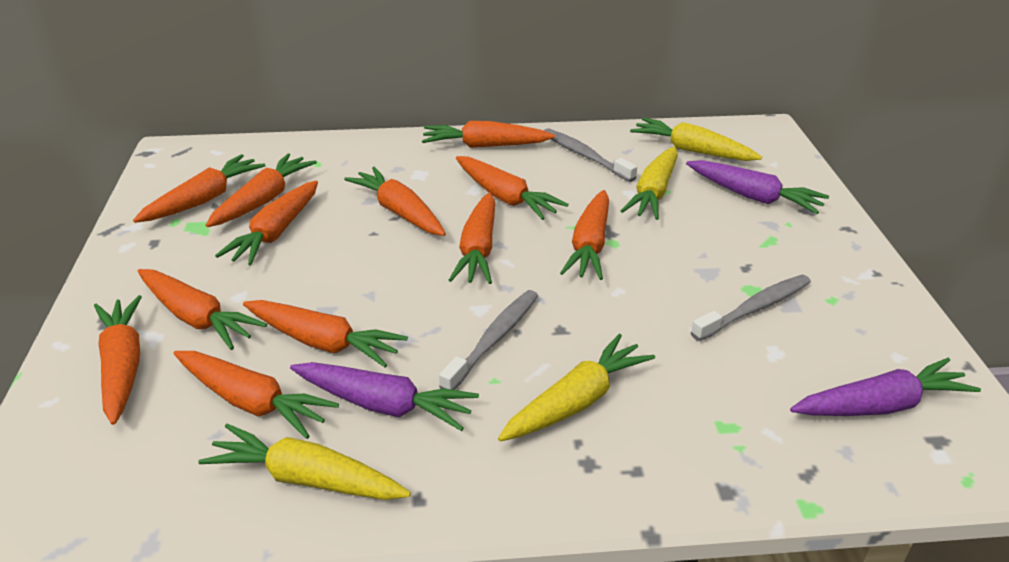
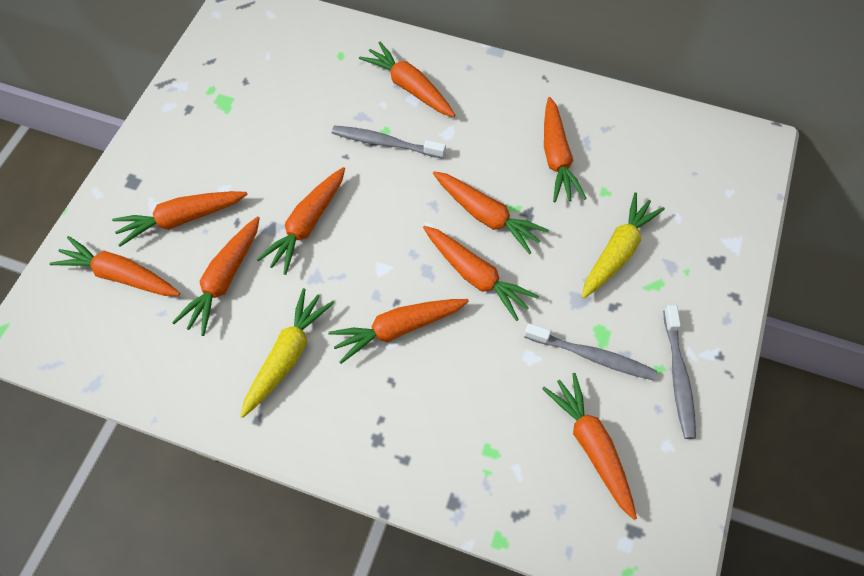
orange carrot: [94,295,142,425] [133,154,266,223] [138,269,267,350] [173,351,339,439] [206,153,317,227] [215,180,318,265] [243,300,408,367] [344,167,446,236] [422,121,555,148] [449,192,495,284] [456,156,569,220] [560,190,609,280] = 12 -> [50,236,180,296] [112,191,248,247] [172,217,260,336] [257,167,345,275] [328,299,469,364] [359,42,455,117] [423,226,539,321] [433,171,549,254] [542,373,637,520] [544,97,587,202] = 10
purple carrot: [290,362,479,431] [686,160,829,214] [790,358,981,416] = 3 -> none = 0
yellow carrot: [198,424,411,500] [498,334,655,441] [621,147,678,220] [630,117,762,161] = 4 -> [240,288,334,418] [582,192,665,299] = 2

